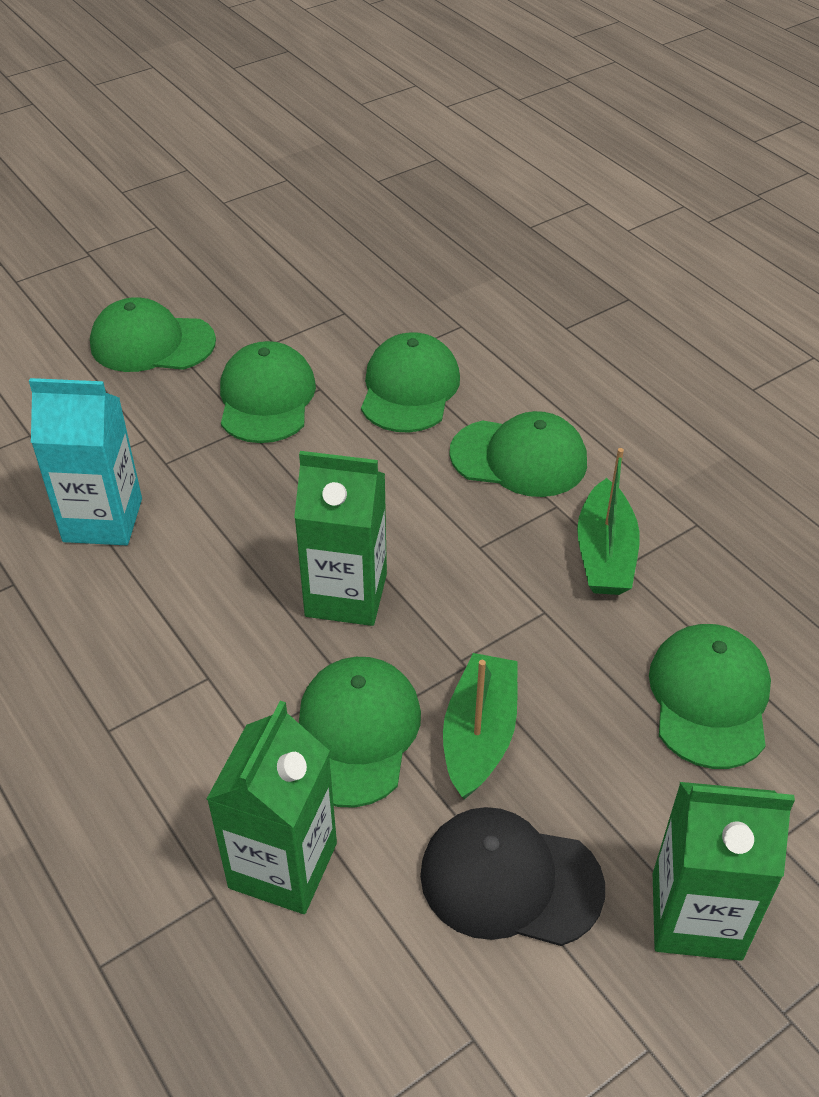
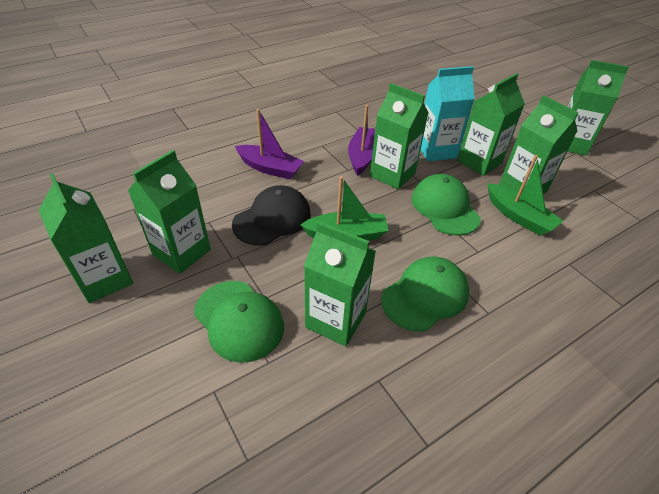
green cap: [90,298,216,372] [220,341,316,443] [299,657,421,808] [361,332,460,432] [449,411,587,497] [649,624,771,769] = 6 -> [194,281,284,363] [381,257,469,331] [411,174,481,236] = 3
green carton: [207,701,337,914] [294,451,387,626] [653,782,795,961] = 3 -> [39,174,133,303] [128,150,211,274] [304,221,376,346] [370,83,429,189] [457,73,525,176] [499,95,578,194] [567,60,629,156] = 7
purple boat: none = 0 -> [235,109,304,179] [348,105,375,176] = 2

